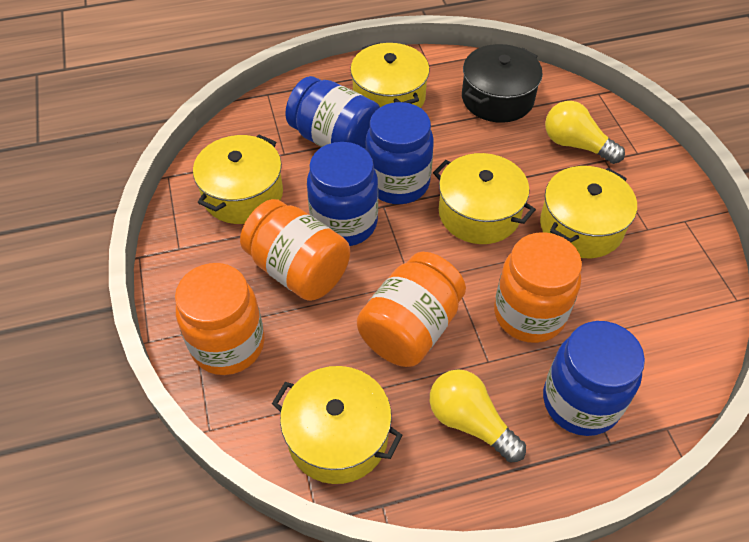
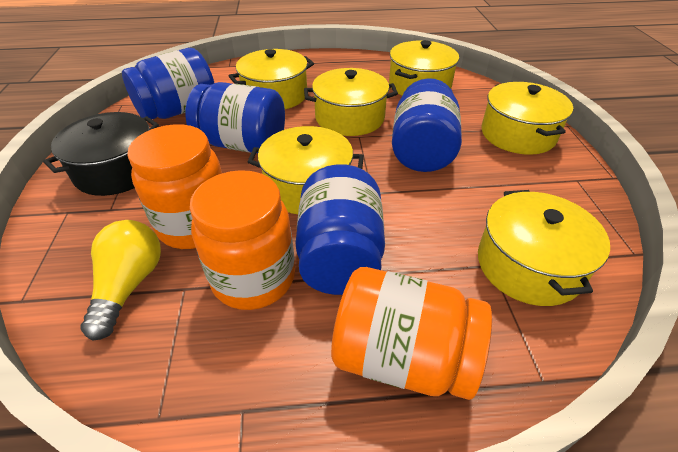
orange jar: [175,263,265,375] [240,199,350,301] [357,252,466,367] [494,232,582,343] = 4 -> [127,124,222,249] [189,170,295,310] [331,267,492,400] = 3
yellow light bulb: [430,369,526,463] [545,101,625,164] = 2 -> [81,220,161,341] = 1
yellow pot: [193,135,283,224] [272,366,402,484] [350,43,430,108] [433,153,536,244] [540,166,637,258] = 5 -> [229,49,314,109] [248,126,364,214] [304,68,398,136] [389,40,459,96] [478,190,610,306] [482,82,573,155] = 6

